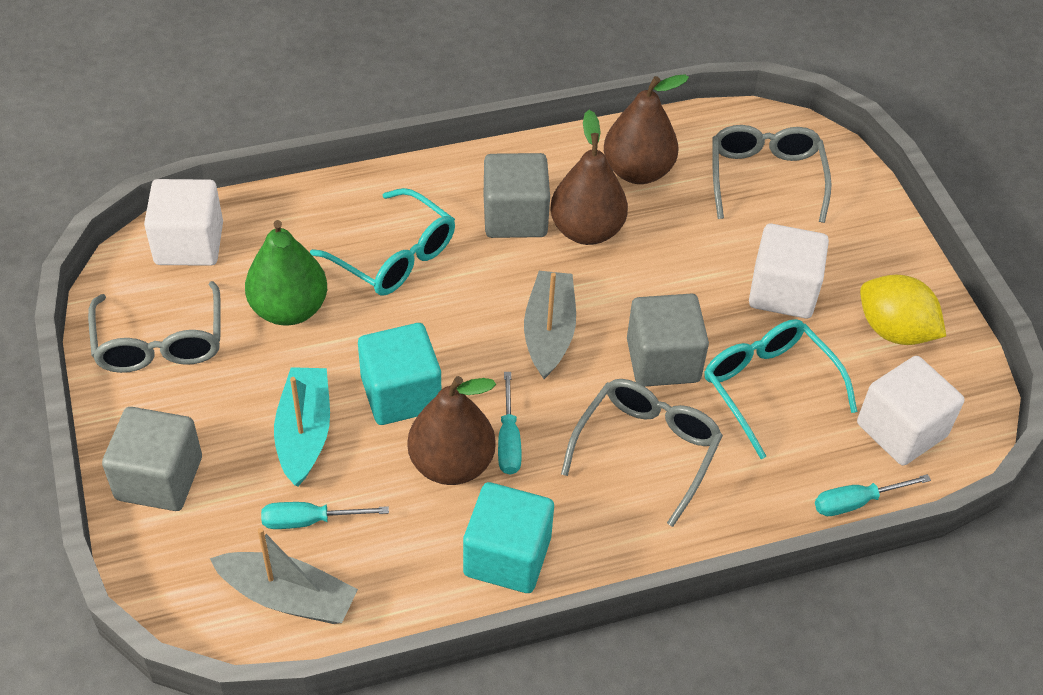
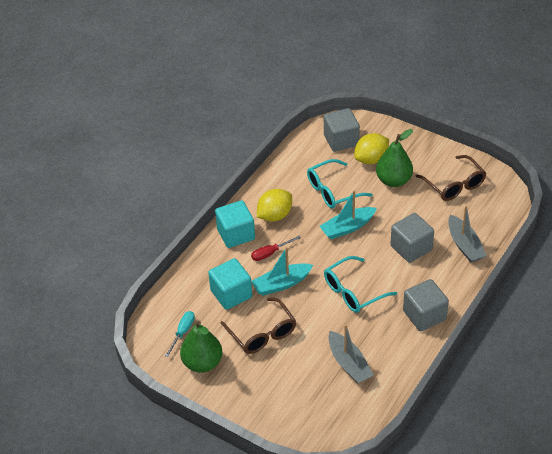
brown glasses: none = 0 -> [221,298,296,354] [415,155,486,201] = 2
brown pear: [408,376,496,485] [550,110,628,245] [604,74,689,184] = 3 -> none = 0
green pear: [245,220,327,325] = 1 -> [180,321,223,373] [376,129,413,187] = 2
grey glasses: [88,281,221,373] [561,379,723,527] [713,125,831,223] = 3 -> none = 0
red screwdriver: none = 0 -> [251,236,301,261] = 1
turquoise boat: [274,367,330,486] = 1 -> [251,247,313,296] [319,190,377,239] = 2
turquoise screwdriver: [261,502,389,529] [498,372,522,475] [815,474,931,516] = 3 -> [165,311,195,357] = 1
white cube: [144,179,223,266] [749,224,829,318] [857,356,964,465] = 3 -> none = 0
yellow lemon: [860,275,946,345] = 1 -> [257,189,292,222] [354,133,389,164] = 2

